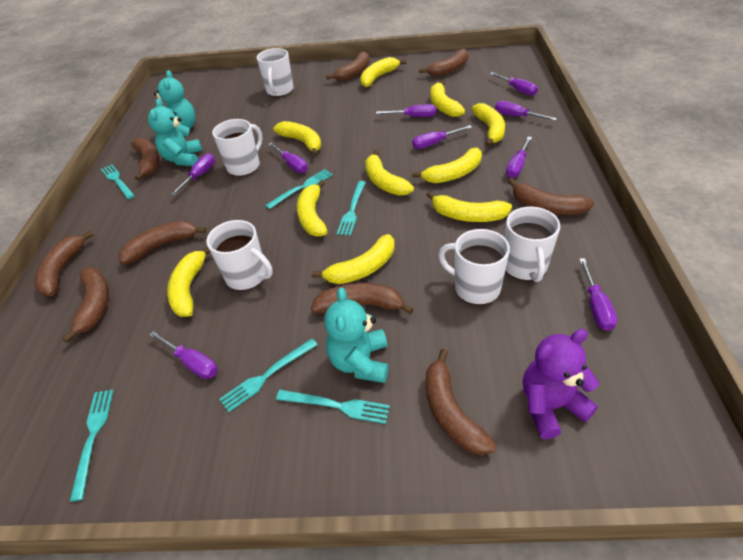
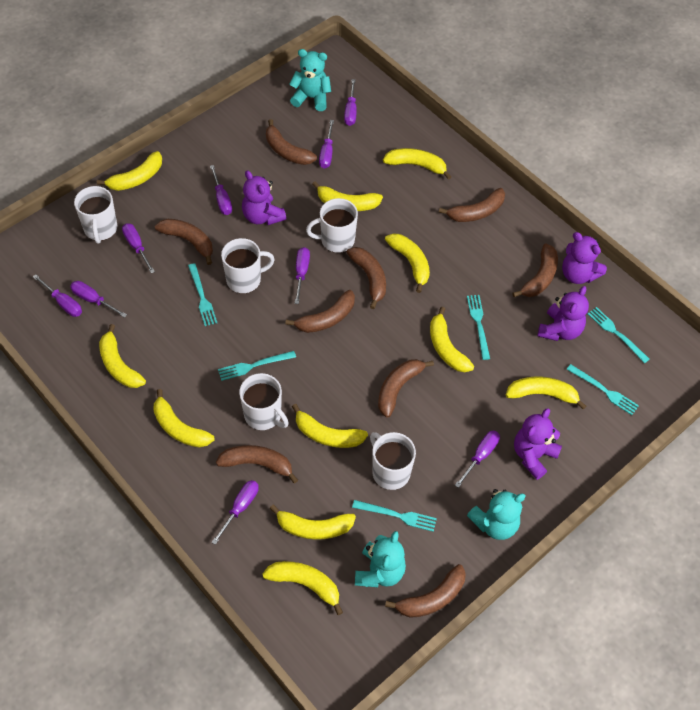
purple teddy bear: [523,329,599,439] = 1 -> [242,170,286,225] [514,408,562,480] [538,286,589,341] [562,232,607,284] = 4
yellow banana: [167,247,210,317] [273,121,321,156] [297,180,328,237] [312,234,395,284] [360,57,406,87] [365,150,414,196] [412,148,482,183] [426,191,512,222] [430,80,465,117] [471,103,505,147] = 10 -> [97,151,162,191] [99,324,146,388] [153,389,214,448] [262,561,343,615] [270,505,356,540] [292,404,368,448] [312,181,383,211] [383,148,452,180] [385,233,430,293] [430,307,474,372] [505,376,586,410] = 11

